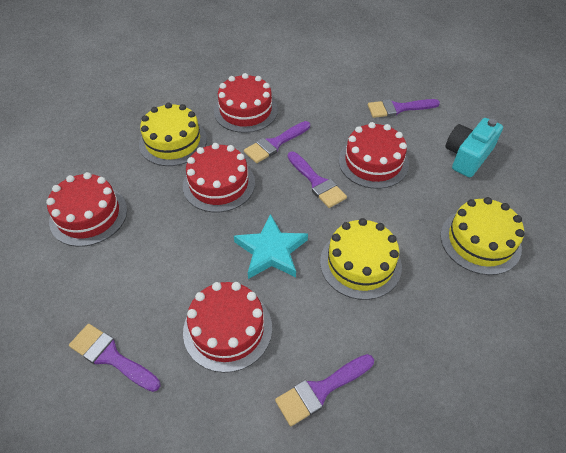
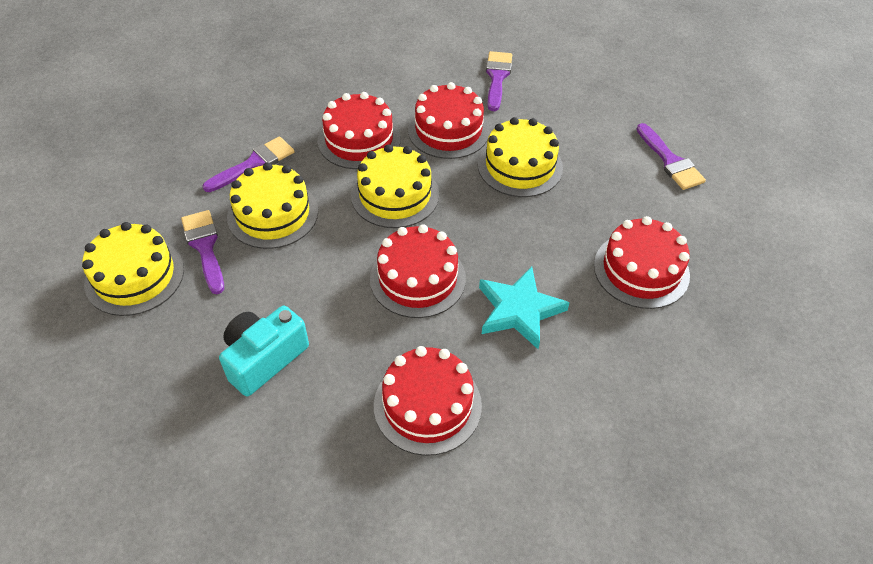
purple brush: [69,324,160,392] [244,121,310,163] [275,354,374,426] [288,152,347,208] [368,99,440,118] = 5 -> [181,210,224,294] [202,137,294,192] [486,51,512,111] [636,123,706,190] = 4
yellow cake: [139,102,207,166] [320,218,402,300] [440,197,525,275] = 3 -> [82,222,184,316] [227,162,318,249] [351,144,439,228] [478,117,563,197] = 4

